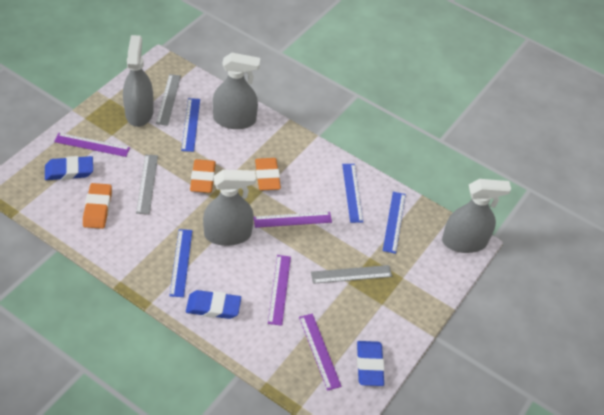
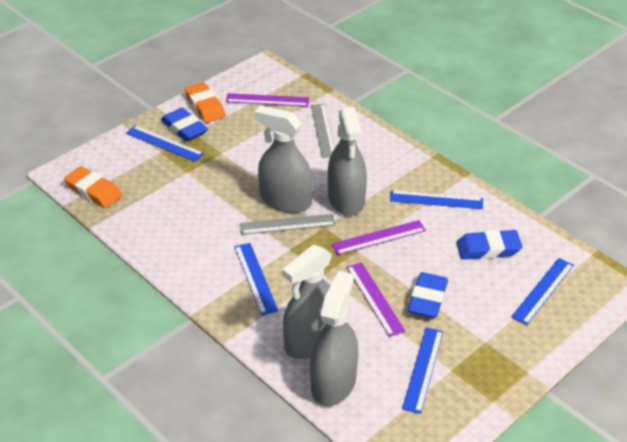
blue ruler: [169,229,192,297] [181,98,200,152] [342,164,363,223] [383,192,406,254] = 4 -> [126,126,204,162] [234,243,278,316] [390,190,483,209] [402,327,443,414] [511,258,574,325] = 5
grey ruler: [136,154,158,214] [156,74,181,126] [311,265,392,284] = 3 -> [240,214,336,235] [311,104,335,158] = 2
orange eraser: [83,183,112,229] [190,159,216,193] [255,158,281,190] = 3 -> [64,166,122,208] [185,82,226,123] = 2
purple ruler: [54,133,130,157] [254,212,332,228] [268,255,291,326] [299,314,342,391] = 4 -> [226,93,309,107] [332,220,426,255] [346,262,406,337] = 3

